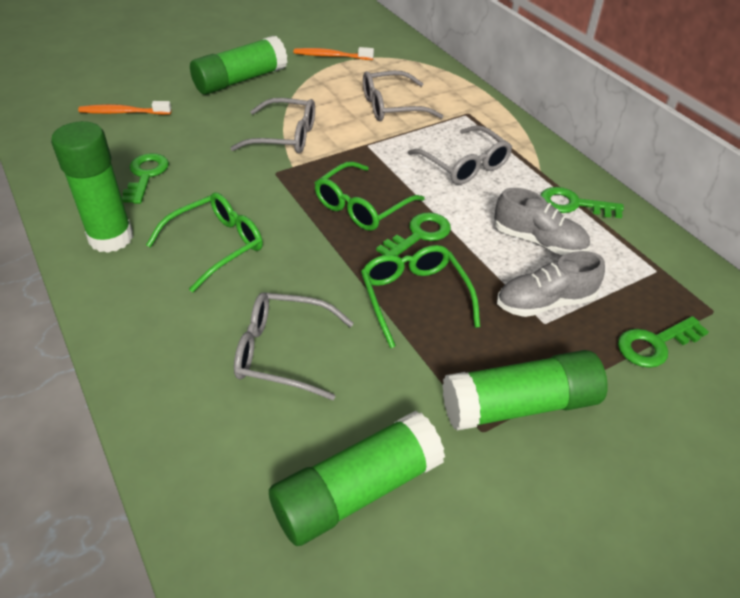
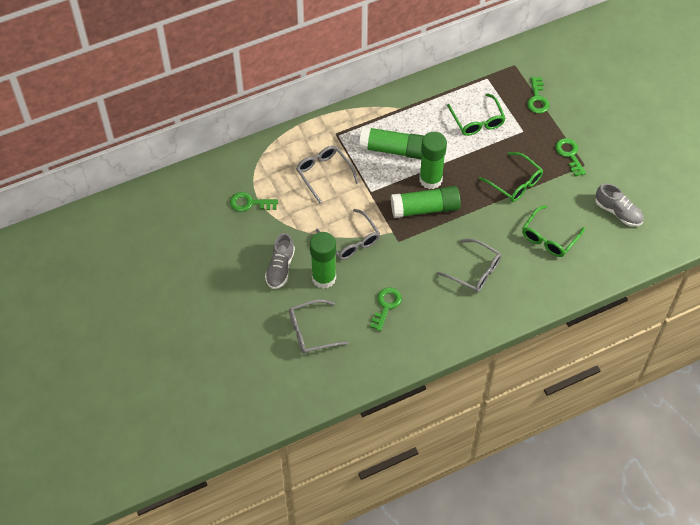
orange toothbrush: [78,101,172,115] [294,47,374,60] = 2 -> none = 0

